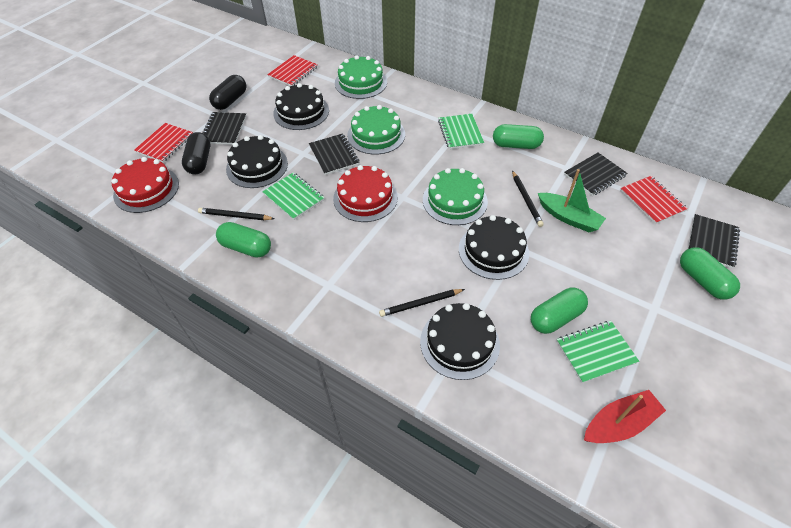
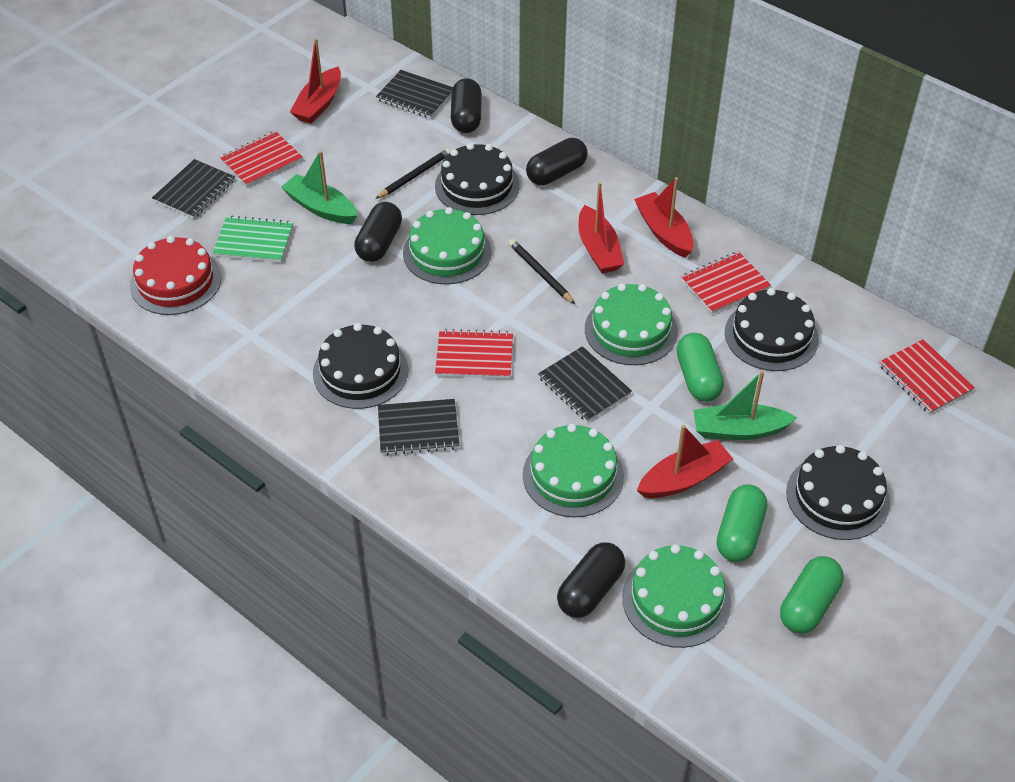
black capsule: [182,132,210,174] [209,75,247,110] = 2 -> [354,202,402,262] [451,78,482,133] [526,138,588,186] [557,542,625,618] = 4
black pencil: [198,208,275,220] [379,289,465,317] [512,170,544,227] = 3 -> [375,148,451,199] [509,239,575,304] = 2
green boat: [538,169,606,232] = 1 -> [281,151,358,224] [693,371,797,440] = 2
green cake: [335,55,387,99] [347,105,405,155] [423,168,488,225] = 3 -> [403,207,492,285] [523,424,624,517] [585,284,678,365] [622,544,731,648] = 4
green capsule: [216,222,271,258] [493,124,544,149] [531,288,588,334] [680,247,740,300] = 4 -> [676,333,724,402] [717,485,767,562] [780,556,844,633] = 3
green notebook: [262,172,325,220] [438,114,484,149] [556,321,639,383] = 3 -> [213,215,293,263] = 1
red boat: [584,390,666,443] = 1 -> [290,38,341,123] [578,182,624,273] [634,177,694,258] [637,425,733,498] = 4
red cake: [111,157,179,213] [333,165,398,222] = 2 -> [130,236,221,315] = 1
red notebook: [134,123,193,163] [267,55,318,86] [620,176,688,224] = 3 -> [220,131,303,187] [435,329,513,379] [681,251,771,314] [879,339,975,414] = 4

